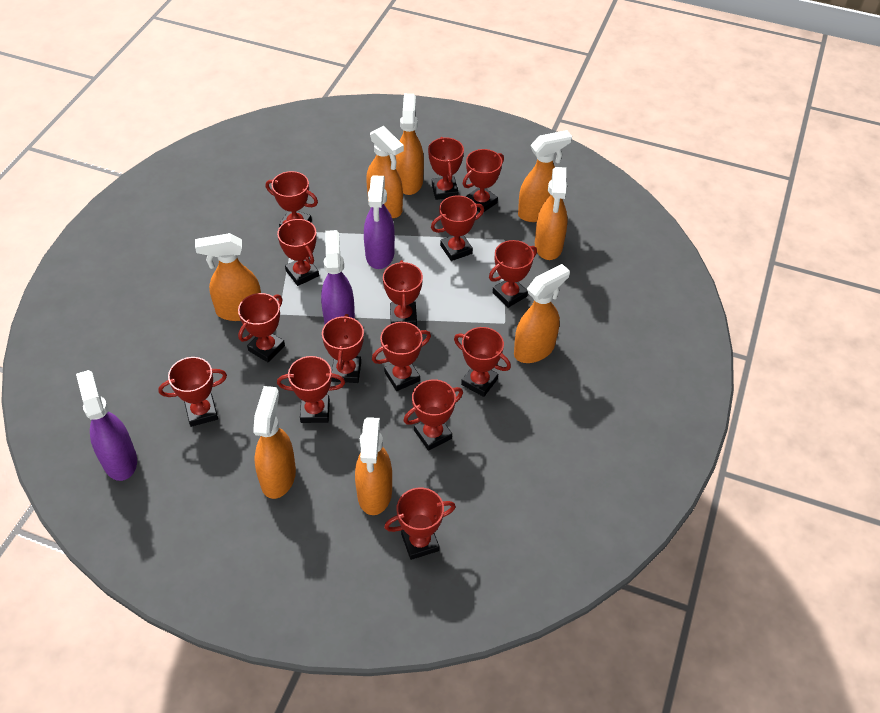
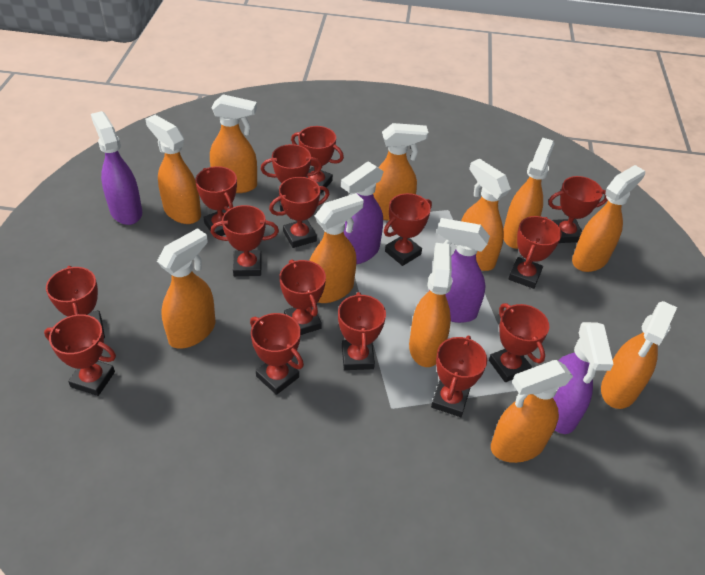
orange spray bottle: [195,233,261,321] [253,386,296,499] [355,417,392,515] [366,126,404,218] [395,94,424,195] [514,264,570,363] [518,130,572,222] [535,167,568,260] = 8 -> [145,115,201,224] [157,228,215,349] [210,94,257,193] [309,193,364,303] [373,123,428,221] [409,243,453,367] [461,159,511,271] [491,360,573,463] [503,137,555,249] [572,165,645,272] [601,301,677,409] = 11
purple spray bottle: [76,370,137,481] [321,230,355,324] [364,175,395,269] = 3 -> [91,111,142,225] [341,161,384,264] [429,218,490,323] [553,322,614,434] = 4

